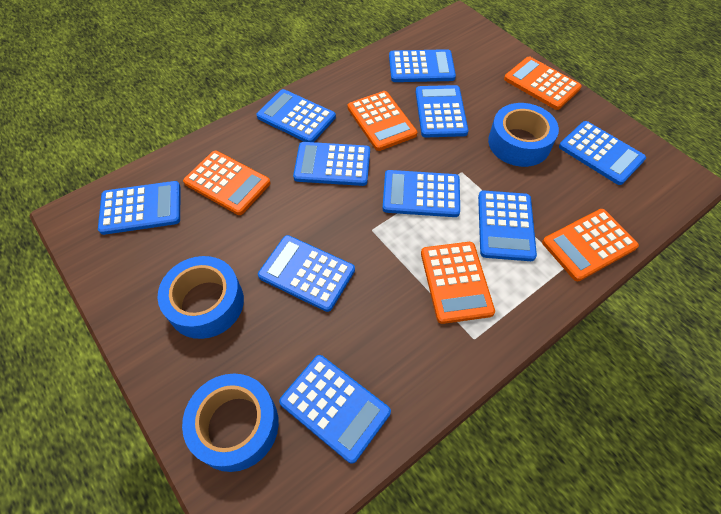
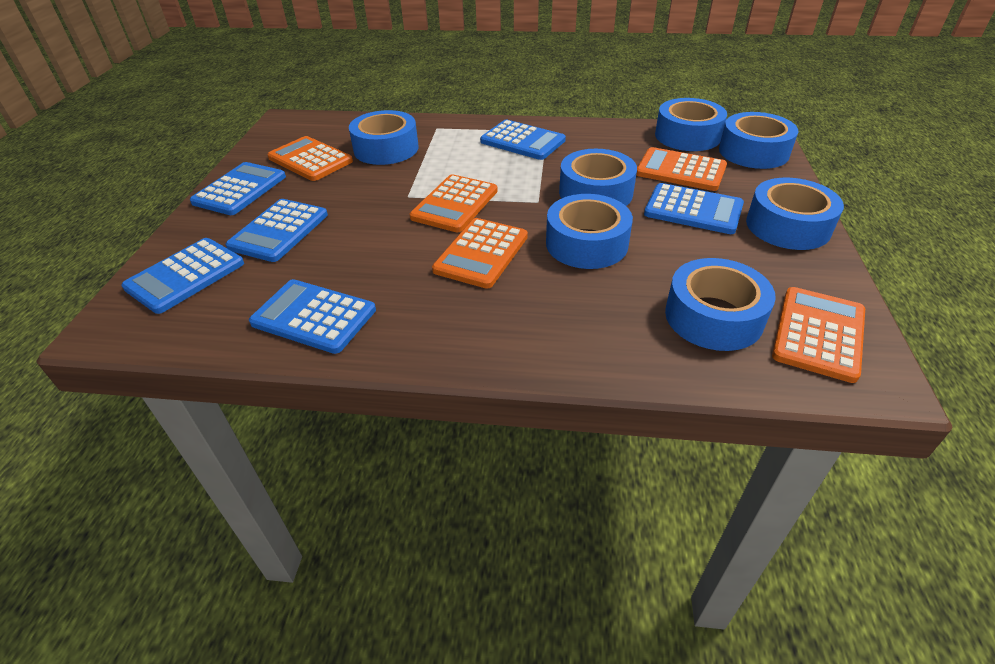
blue calculator: [98,181,180,235] [256,89,336,142] [258,235,355,312] [279,355,391,464] [293,142,370,186] [382,170,460,217] [389,49,456,82] [415,85,468,137] [478,190,537,261] [559,121,646,185] = 10 -> [121,238,244,314] [190,162,286,215] [225,199,328,262] [249,279,376,354] [480,120,566,160] [644,183,744,234] = 6
blue tape: [157,256,244,339] [182,373,279,472] [488,103,559,167] = 3 -> [349,110,419,165] [546,194,633,269] [559,149,637,206] [655,98,727,151] [665,258,776,351] [719,112,798,169] [746,178,844,250] = 7

